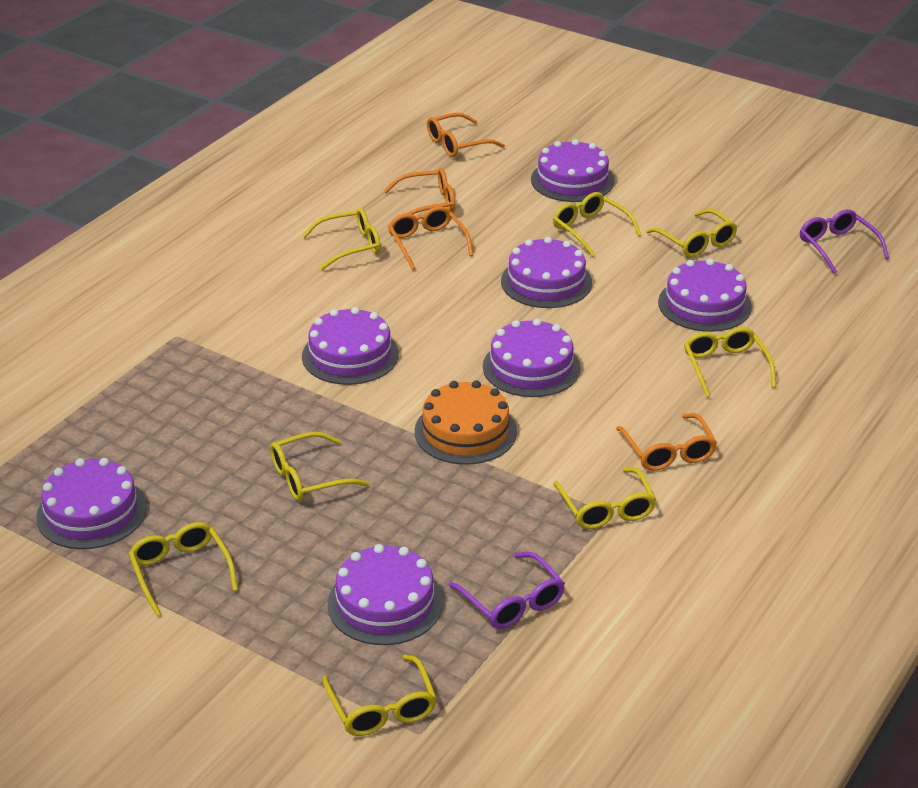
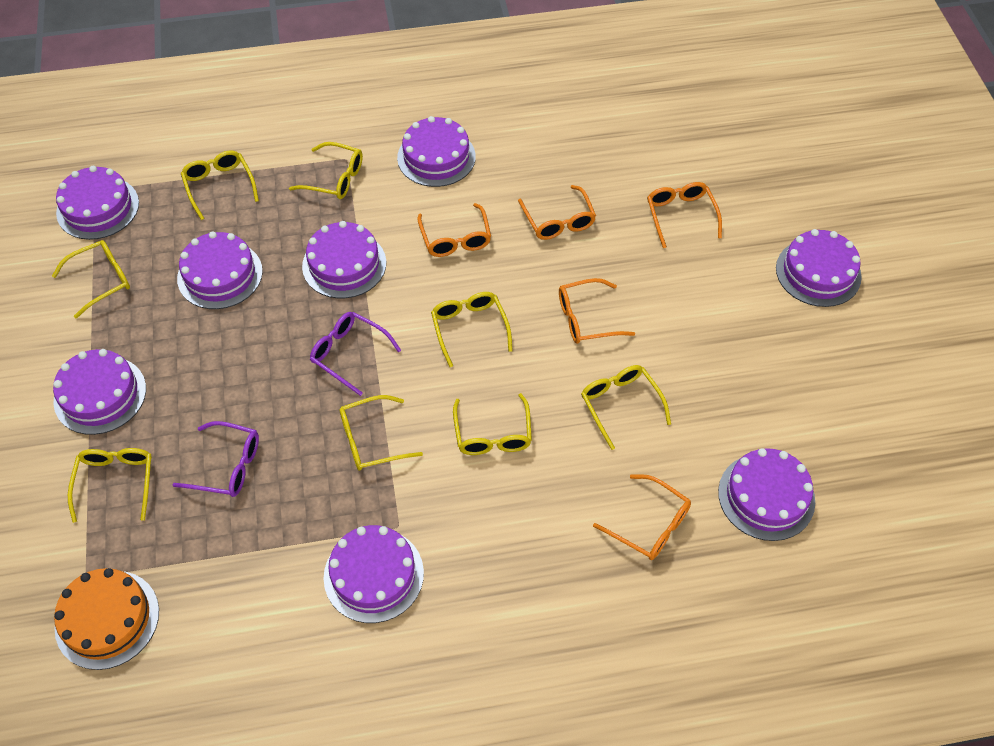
orange glasses: [384,168,455,214] [388,206,473,270] [427,113,505,157] [616,413,717,471] = 4 -> [417,203,491,257] [518,185,596,240] [559,278,635,344] [593,474,691,560] [647,182,722,248] = 5
purple cake: [36,458,147,549] [302,307,399,385] [327,544,443,645] [483,318,581,397] [501,237,592,308] [531,139,615,202] [658,259,752,332] = 7 -> [53,349,146,435] [56,166,139,240] [177,231,263,309] [302,221,386,298] [324,525,424,623] [397,116,476,187] [718,448,815,541] [776,229,862,307] = 8

